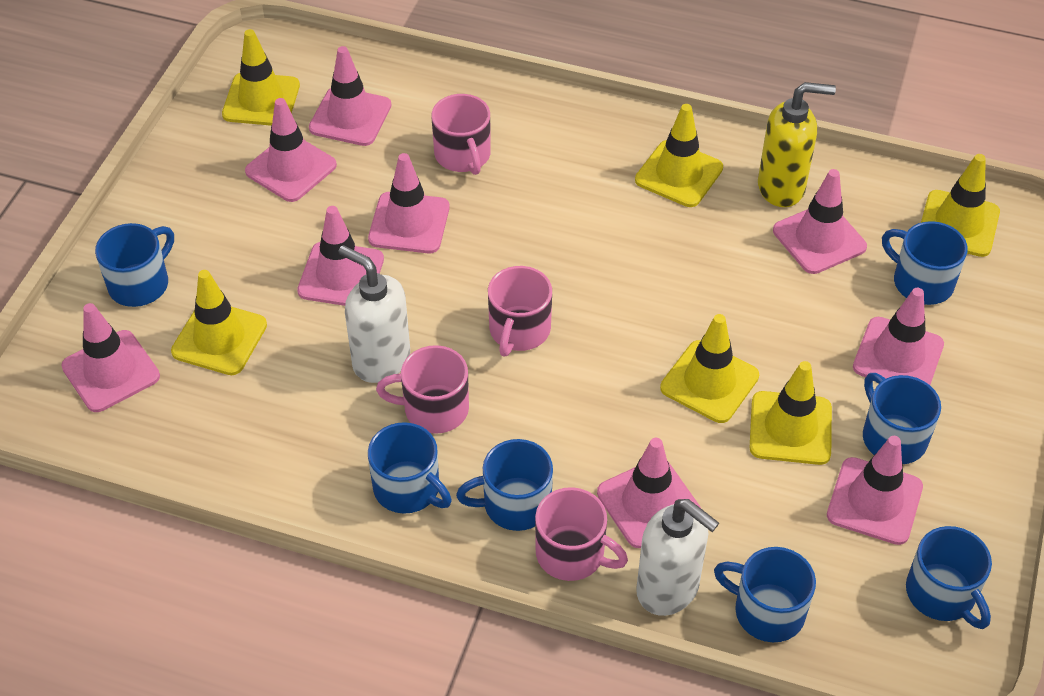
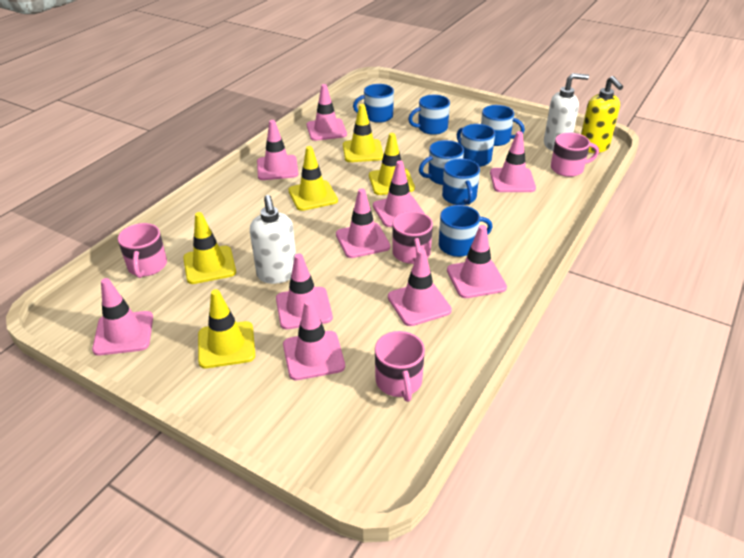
pink traffic cone: [61,303,160,412] [245,98,337,202] [297,206,384,306] [309,46,391,146] [368,153,450,253] [597,438,701,548] [773,169,867,274] [827,436,923,545] [853,288,944,385] = 9 -> [92,278,153,355] [257,120,298,180] [276,254,333,329] [283,300,345,380] [307,84,347,141] [336,188,390,258] [373,160,425,227] [388,249,452,326] [447,225,507,298] [490,131,536,192] = 10
yellow traffic cone: [171,270,267,375] [222,29,300,126] [635,104,723,207] [660,314,759,423] [750,361,832,465] [921,154,1000,257] = 6 -> [183,212,236,284] [198,289,255,368] [288,146,338,211] [343,104,383,162] [369,133,415,195] = 5

